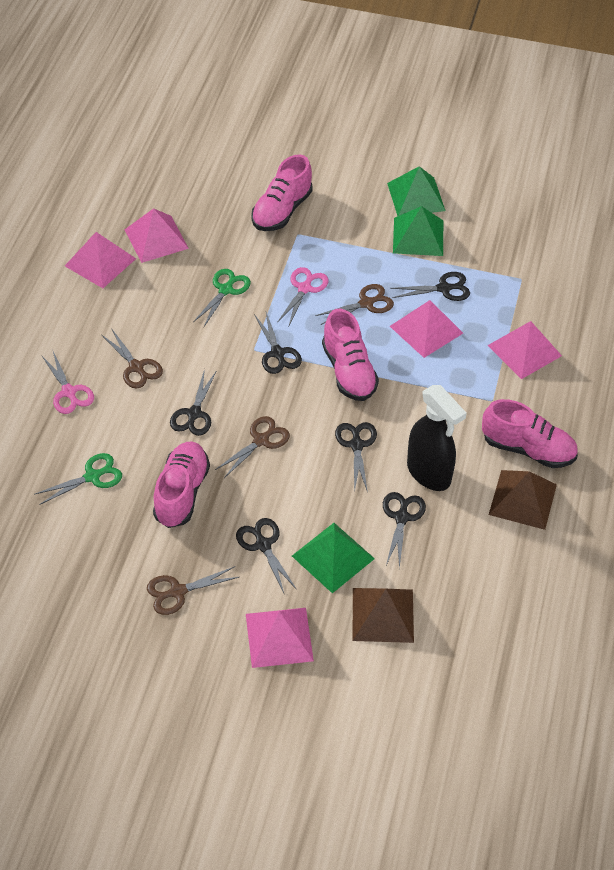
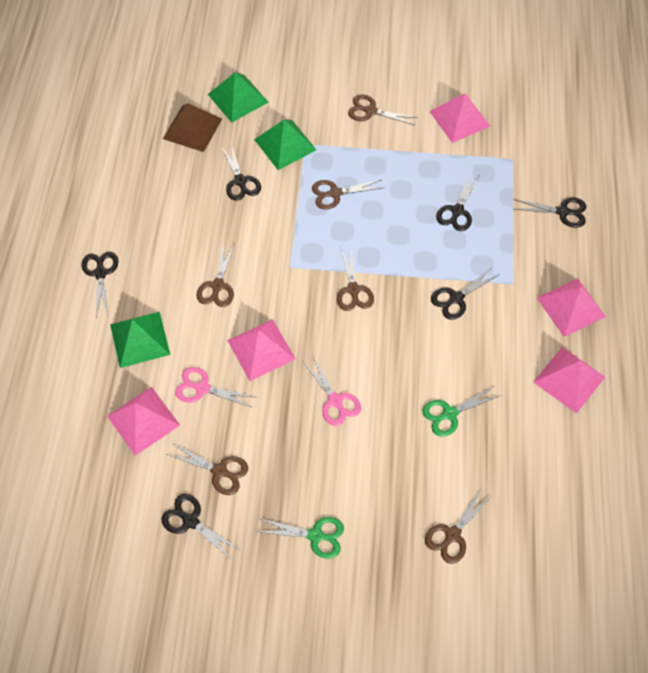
black spray bottle: [407,385,467,491] = 1 -> none = 0
brown pyramid: [353,588,414,643] [489,470,557,530] = 2 -> [163,103,222,152] = 1
brown scissors: [102,329,163,388] [147,566,239,615] [215,416,290,478] [315,284,394,325] = 4 -> [167,444,248,495] [196,243,235,307] [312,180,385,209] [337,245,374,311] [348,94,417,125] [425,490,493,564] = 6
pink shoe: [153,442,210,528] [251,154,313,231] [322,309,379,401] [482,399,578,468] = 4 -> none = 0

